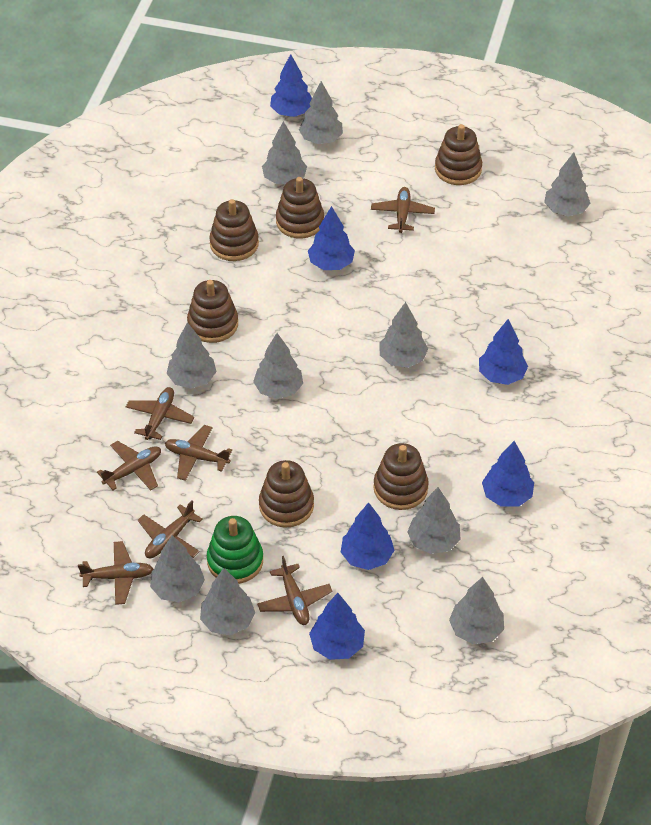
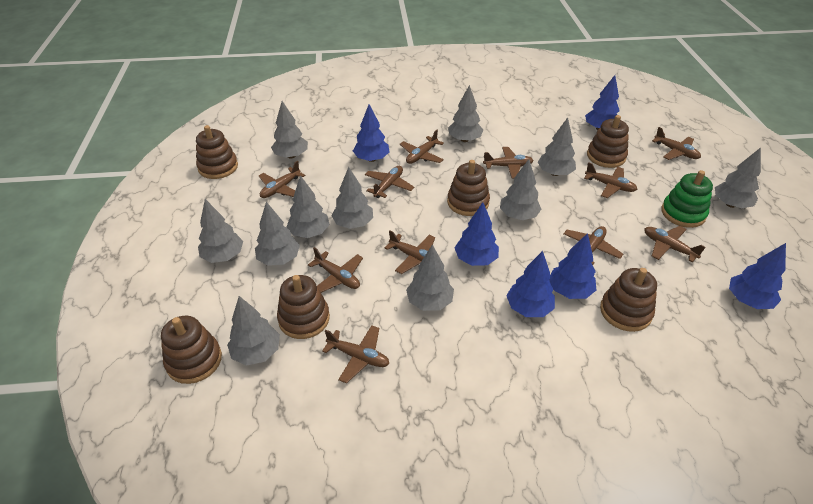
brown plane: [78,541,153,605] [97,441,161,490] [126,387,194,440] [138,500,203,558] [165,425,232,481] [257,556,332,625] [371,187,435,233] = 7 -> [259,161,305,198] [308,247,363,293] [322,325,389,384] [365,166,414,198] [385,230,435,274] [400,130,444,164] [483,147,534,179] [563,226,623,265] [584,162,638,198] [644,226,706,262] [652,127,701,160] = 11
grey tree: [150,535,205,602] [166,322,217,389] [200,568,255,635] [253,333,303,399] [262,121,307,184] [299,81,343,144] [379,302,428,368] [407,487,461,554] [449,577,504,644] [544,152,590,217] = 10 -> [198,199,243,263] [227,296,280,366] [255,202,300,266] [271,101,308,159] [287,175,330,238] [331,167,373,229] [406,244,454,311] [448,85,483,142] [500,159,541,220] [538,117,576,176] [715,148,761,208] = 11

